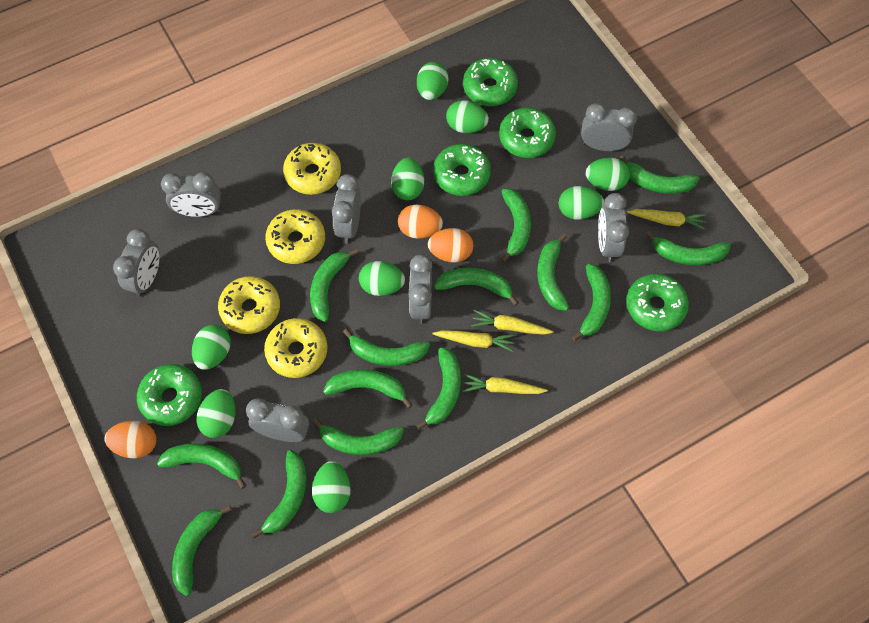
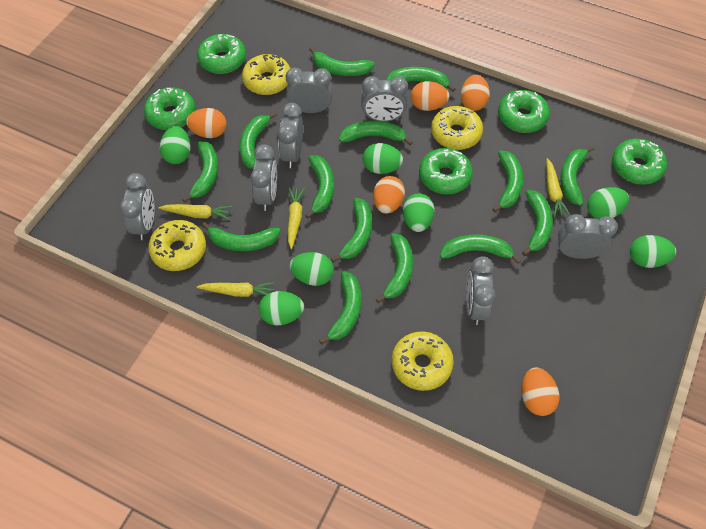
green egg: [192,325,231,370] [196,389,236,438] [312,461,351,513] [359,261,405,296] [391,158,424,200] [417,62,448,100] [446,100,489,133] [559,186,604,220] [586,158,630,191] = 9 -> [160,126,191,164] [259,291,304,326] [290,252,334,286] [363,143,403,174] [403,193,435,232] [587,187,629,220] [630,235,676,268] = 7
orange egg: [104,421,156,458] [398,205,443,239] [428,228,473,263] = 3 -> [186,108,227,138] [373,176,405,214] [411,81,450,111] [460,75,490,111] [521,367,559,416] = 5

